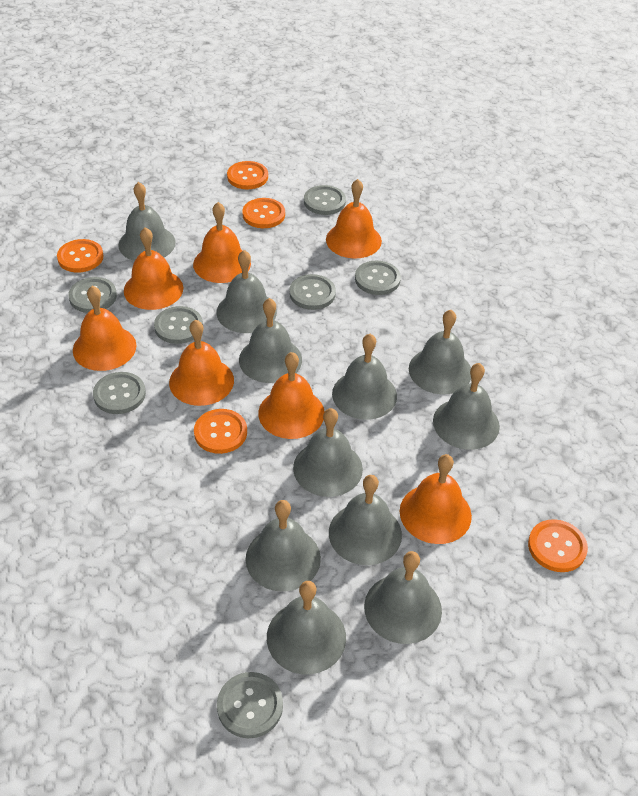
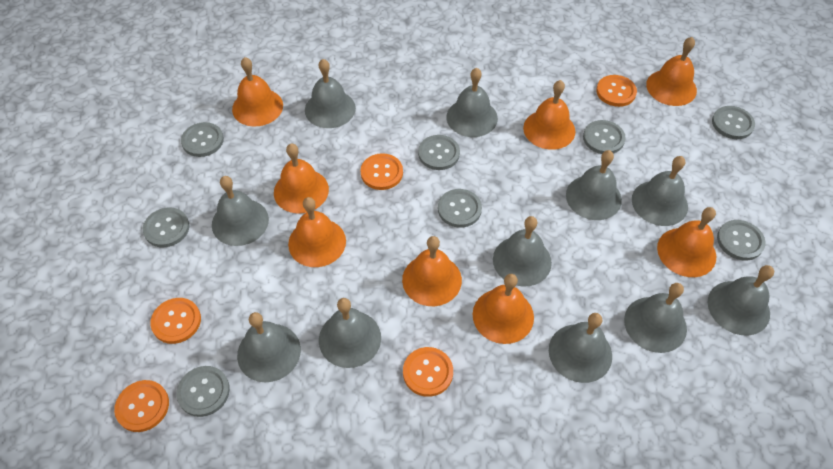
grey button: [68,277,117,313] [93,372,146,414] [154,306,203,344] [217,672,283,738] [289,274,336,310] [304,185,346,215] [355,261,401,295] = 7 -> [143,207,189,247] [176,366,230,417] [181,122,224,157] [418,135,460,170] [438,189,482,228] [583,120,626,154] [712,106,755,139] [717,220,765,261] = 8
orange bell: [73,286,136,371] [124,227,183,310] [169,320,234,406] [193,202,251,283] [258,352,324,439] [326,179,382,259] [399,454,472,544] = 7 -> [232,57,283,126] [274,144,329,213] [288,197,346,267] [402,236,462,306] [472,274,534,344] [523,80,576,150] [646,37,697,106] [657,207,716,277] = 8

